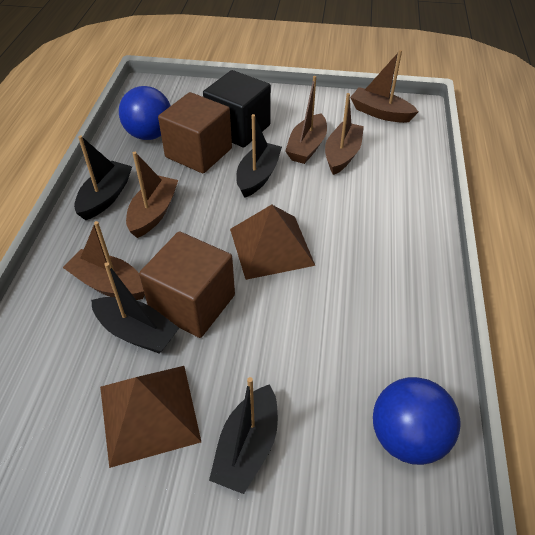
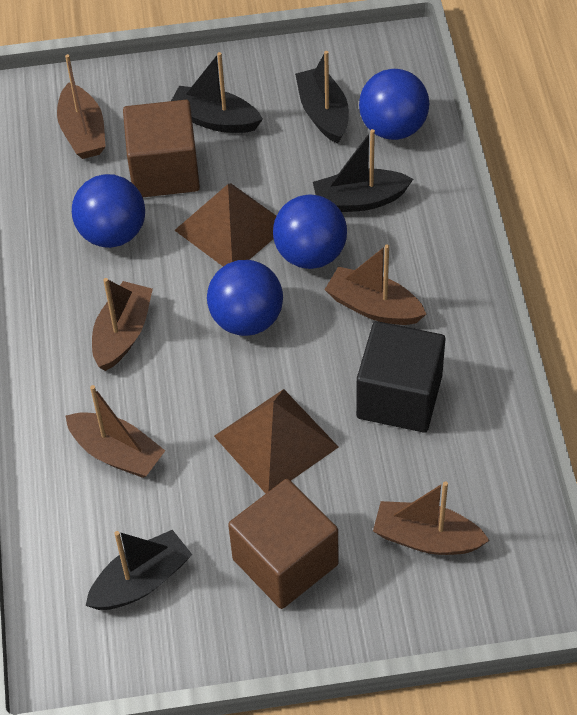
blue ball: [119,86,171,140] [373,377,460,465] = 2 -> [72,174,145,248] [207,260,283,336] [273,194,347,269] [359,69,429,140] = 4

